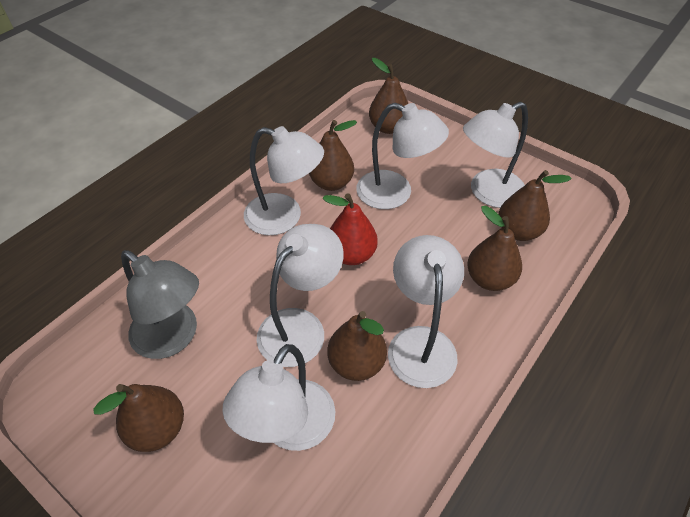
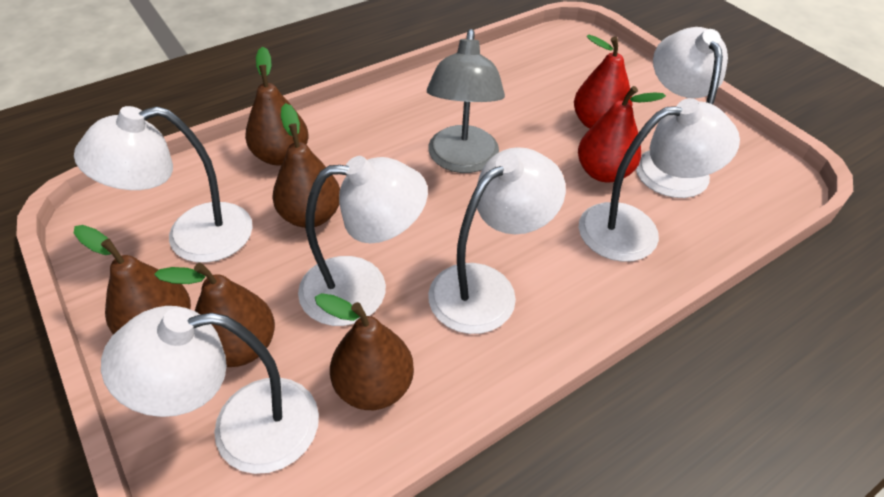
brown pear: [93,384,184,452] [309,120,357,191] [327,311,387,381] [369,58,409,134] [467,206,522,291] [498,170,572,241] = 6 -> [74,225,191,335] [154,263,275,367] [245,47,309,165] [273,103,340,228] [315,293,414,410] = 5
red pear: [322,193,378,265] = 1 -> [574,35,632,129] [578,86,666,183] = 2

